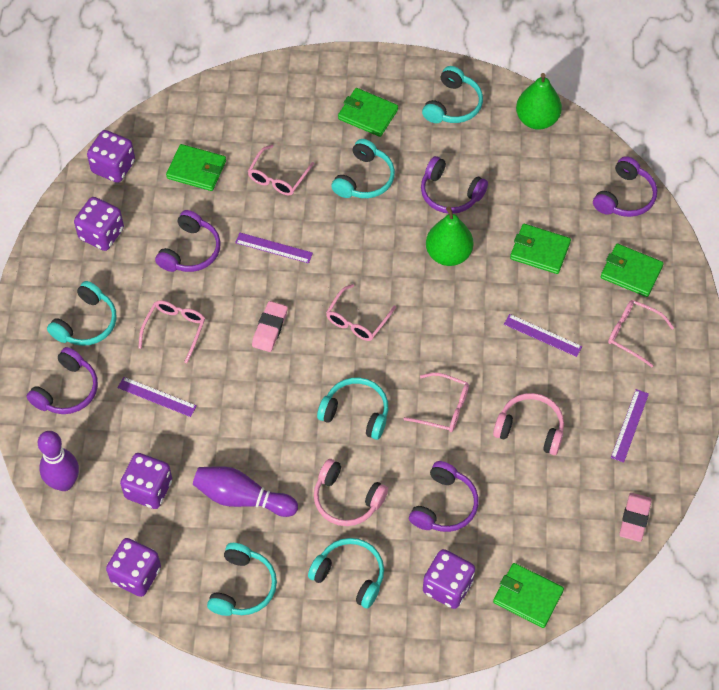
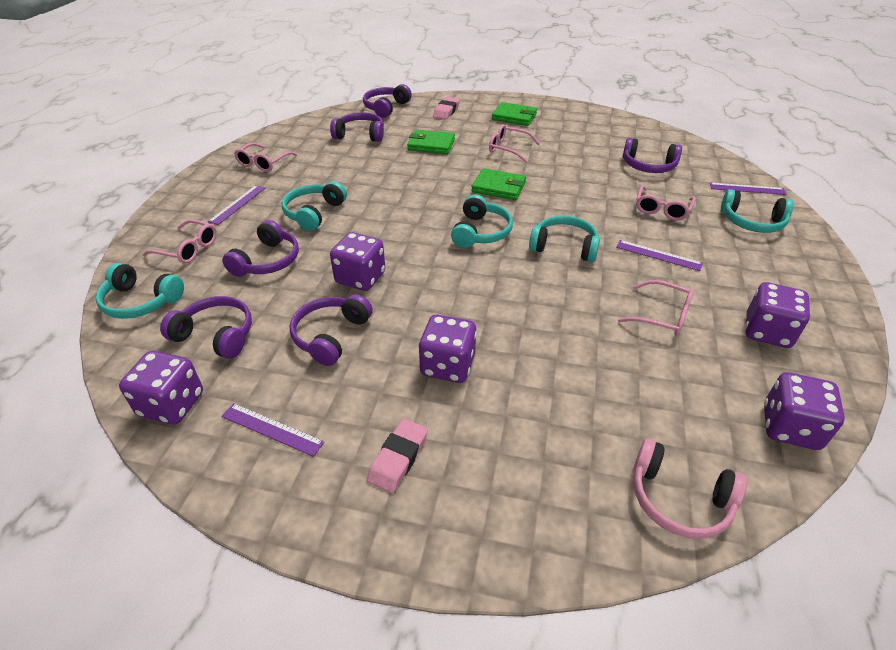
green pear: [426,206,473,266] [516,73,562,130] = 2 -> none = 0
green wallet: [166,144,226,191] [338,88,398,137] [493,563,564,628] [510,224,571,274] [601,244,664,297] = 5 -> [407,129,455,154] [471,168,526,200] [492,102,537,126] = 3
pink headphones: [314,459,388,526] [493,393,564,455] = 2 -> [633,439,747,539] = 1
purple bowling pin: [38,431,79,491] [193,466,298,517] = 2 -> none = 0
purple headphones: [26,347,98,414] [155,210,221,272] [409,461,479,532] [421,156,488,213] [593,156,657,217] = 5 -> [160,296,252,359] [222,220,299,277] [290,294,373,366] [330,112,384,142] [363,84,412,118] [623,138,682,173] = 6
turquoise headphones: [47,281,117,346] [207,543,277,616] [308,538,384,609] [317,378,388,440] [331,139,395,198] [422,66,483,123] = 6 -> [95,263,184,319] [282,181,347,231] [451,194,513,248] [529,215,600,262] [721,189,794,233] = 5

